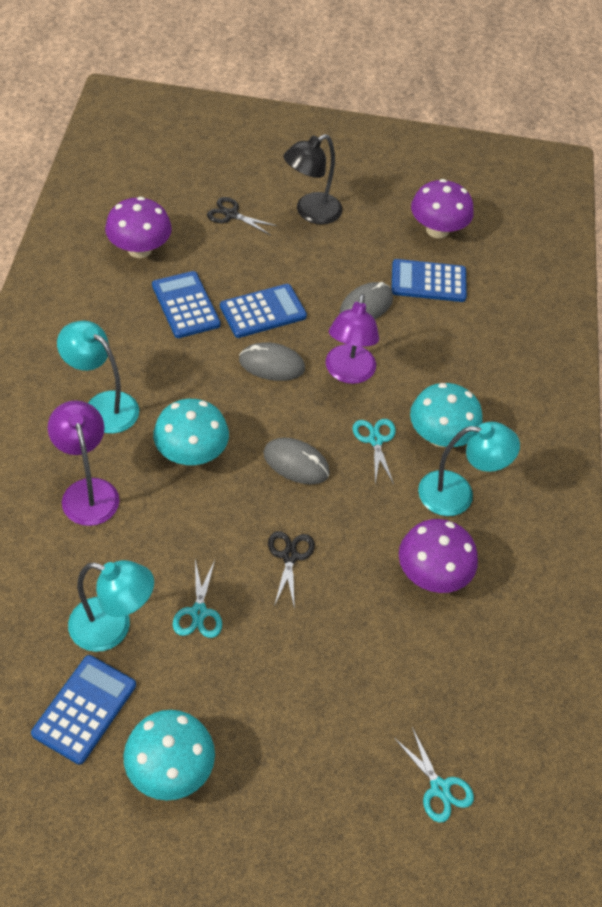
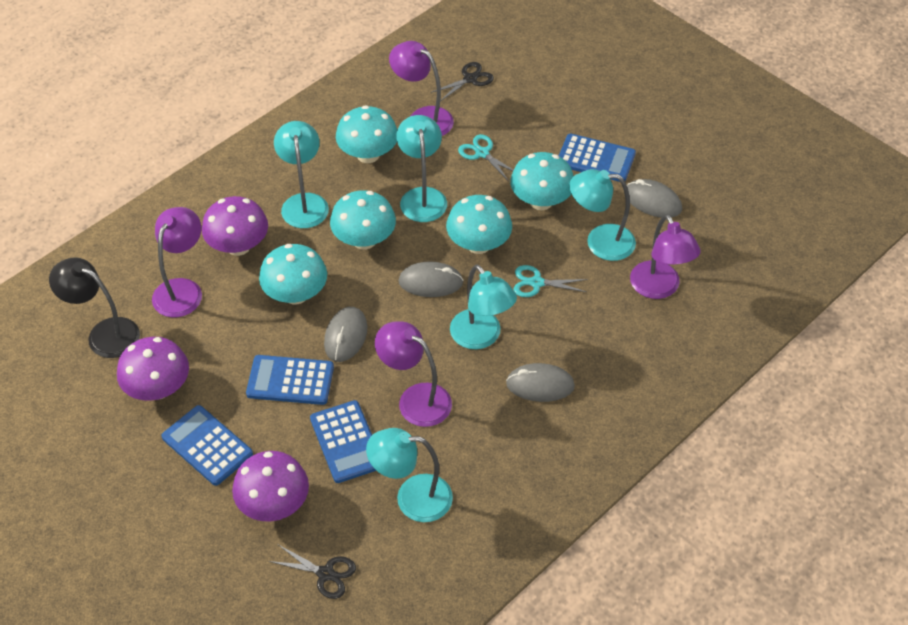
grey mouse: [239,342,305,381] [264,438,330,484] [340,282,393,319] = 3 -> [324,307,367,362] [398,261,464,297] [506,363,575,402] [627,179,682,218] = 4
purple lamp: [48,400,120,526] [326,294,379,384] = 2 -> [152,207,202,318] [375,321,452,427] [389,41,454,136] [630,214,701,299] = 4
turquoise lamp: [57,321,139,434] [68,560,154,652] [418,422,520,516] = 3 -> [274,121,329,228] [366,428,453,522] [396,115,447,222] [450,265,517,349] [569,169,636,261] = 5
turquoise mushroom: [124,710,215,801] [153,399,229,465] [410,383,483,447] = 3 -> [259,244,327,305] [330,190,396,250] [336,105,397,163] [446,195,512,254] [510,152,573,210] = 5
turquoise scissors: [173,560,222,638] [353,419,396,484] [394,727,474,822] = 3 -> [458,134,514,180] [514,265,588,297] = 2

